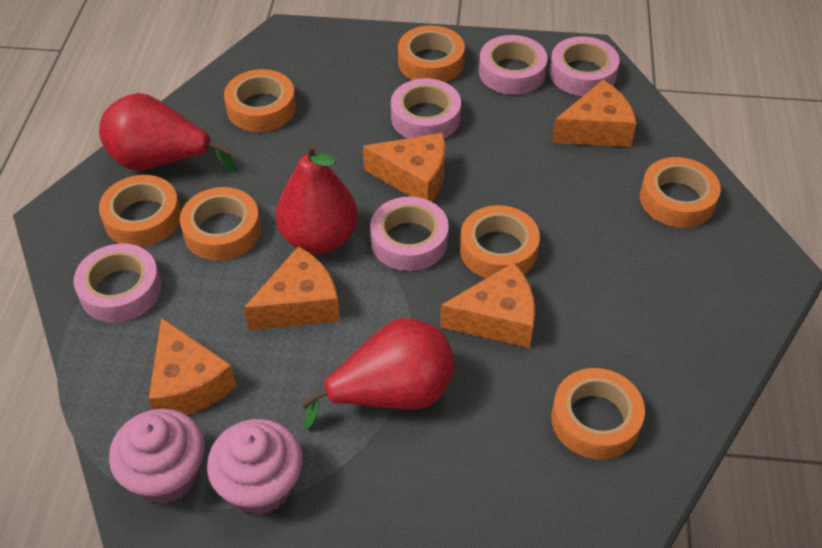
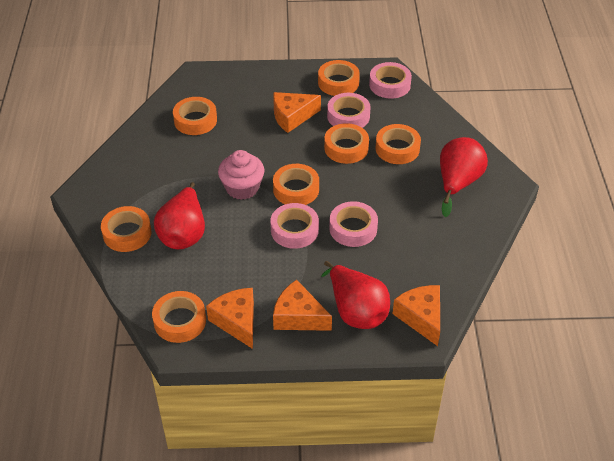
orange cheese: [149,318,237,415] [244,246,340,330] [363,133,445,202] [440,262,535,348] [552,80,636,147] = 5 -> [206,288,254,349] [273,92,321,133] [273,280,332,331] [393,285,440,346] = 4
pink cupcake: [109,409,205,504] [207,419,303,515] = 2 -> [218,150,264,200] = 1
pink tape: [74,244,161,322] [370,197,449,271] [391,78,461,138] [479,35,548,95] [549,36,620,96] = 5 -> [270,203,319,249] [327,93,370,128] [329,201,378,247] [369,62,412,99] = 4

